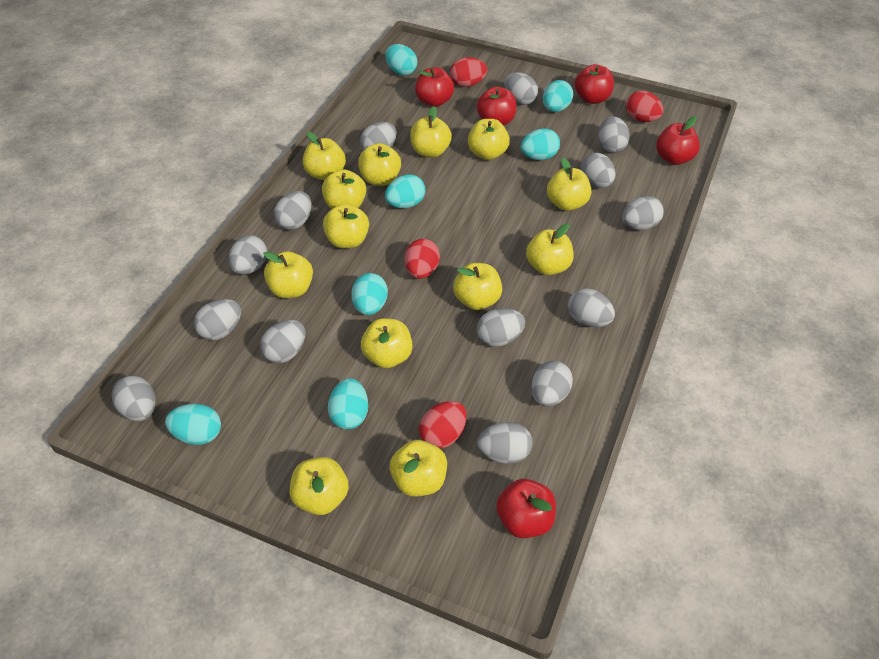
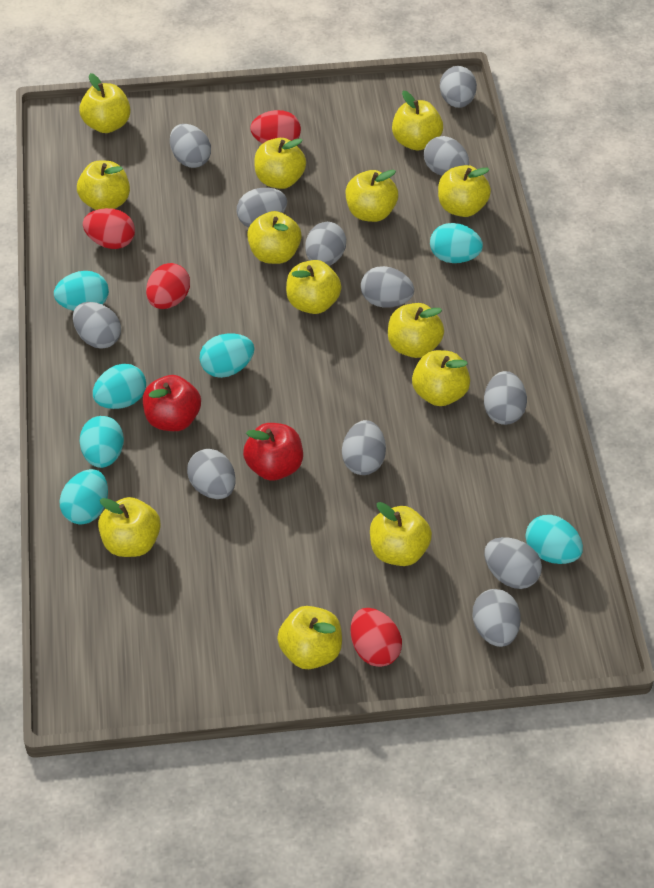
grey egg: [111,376,155,421] [194,299,241,341] [229,235,267,275] [260,320,305,364] [274,191,312,230] [360,122,397,151] [477,308,525,347] [477,422,533,464] [504,72,538,105] [531,361,573,407] [568,288,615,327] [580,153,615,188] [598,116,630,153] [622,196,664,230] = 14 -> [73,302,121,349] [170,124,211,168] [187,449,236,499] [237,188,287,227] [305,222,346,266] [342,420,386,475] [361,266,414,308] [424,136,469,176] [440,66,477,108] [472,589,521,647] [484,371,527,425] [484,537,542,589] = 12
red apple: [415,67,454,107] [477,87,517,126] [496,479,556,538] [575,64,614,104] [656,117,700,165] = 5 -> [143,375,201,431] [243,423,303,481] = 2

